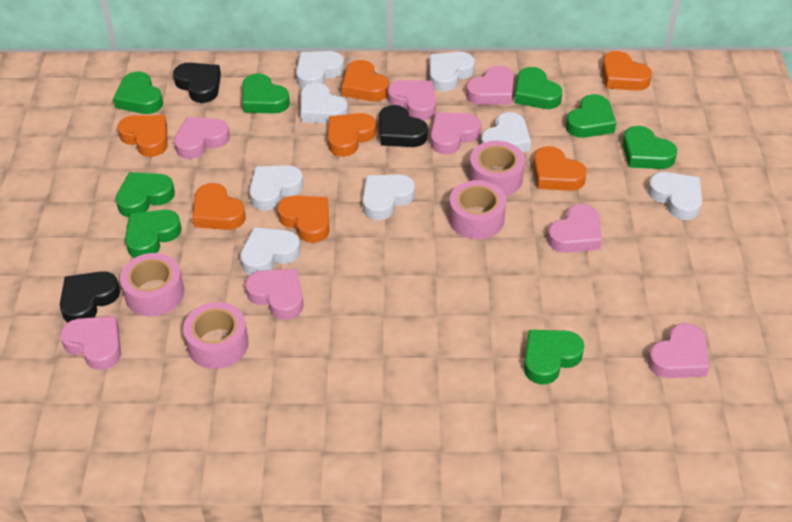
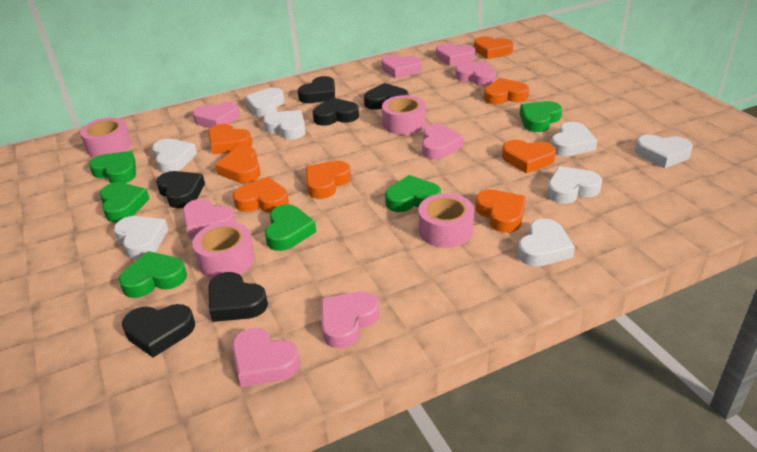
black heart: [60,271,120,323] [173,63,221,103] [379,105,428,147] = 3 -> [122,304,195,358] [156,171,205,208] [208,272,268,322] [298,76,335,103] [313,97,359,126] [364,83,409,110] = 6
green heart: [113,72,163,114] [115,172,175,217] [125,210,182,258] [242,73,290,114] [514,67,562,109] [524,330,584,385] [566,94,616,138] [623,126,677,169] = 8 -> [89,151,136,183] [100,182,150,222] [119,251,187,298] [265,204,316,251] [385,175,441,212] [520,101,562,132] = 6
orange heart: [117,115,168,157] [192,183,246,230] [277,196,330,243] [328,113,376,157] [342,60,389,101] [533,146,587,191] [602,51,652,91] = 7 -> [208,124,252,155] [215,146,261,183] [233,177,289,213] [306,161,351,199] [474,36,513,59] [475,189,526,233] [484,78,529,105] [502,140,556,173] = 8

